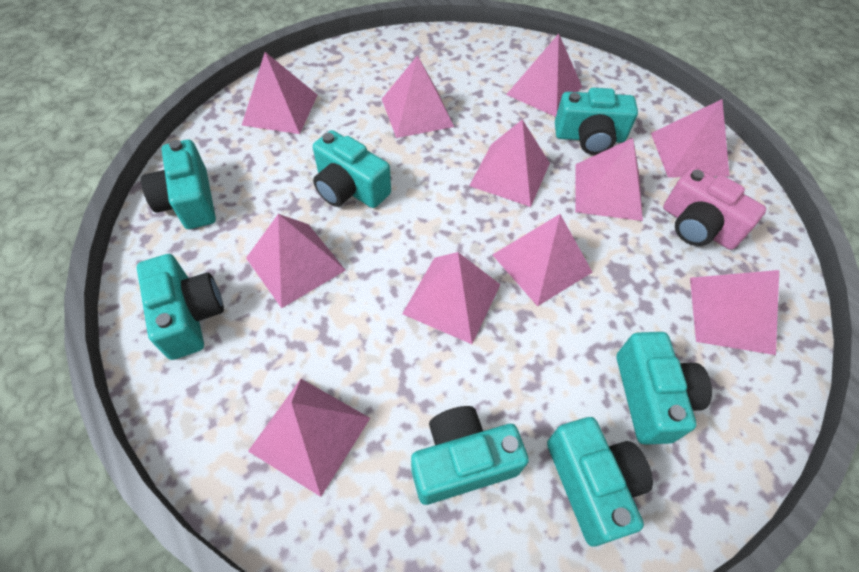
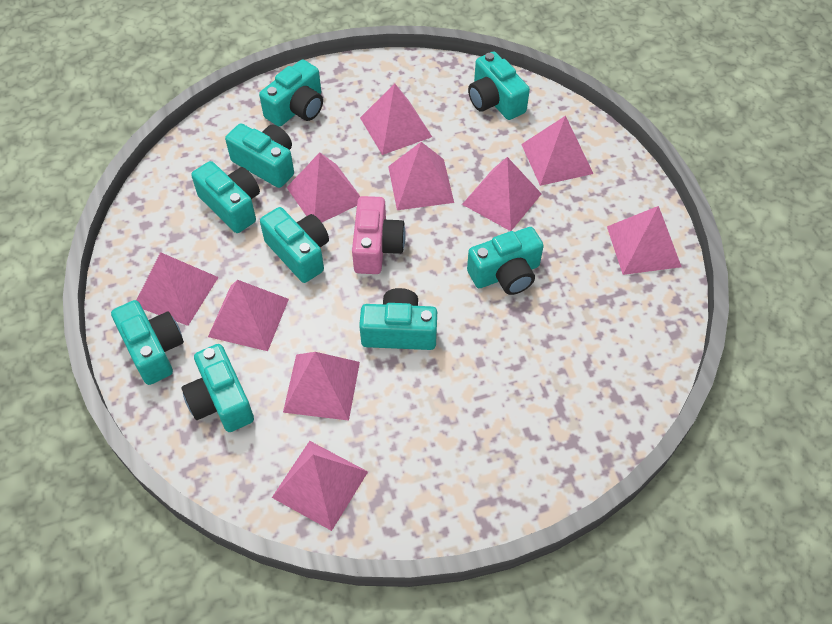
pink pyramid: [242,52,318,134] [246,214,346,308] [248,379,370,497] [382,55,454,138] [402,252,501,344] [469,119,550,207] [492,214,592,306] [506,34,582,117] [575,138,643,221] [651,99,730,178] [690,270,779,355] = 11 -> [137,252,219,326] [208,280,289,351] [272,441,368,531] [283,352,360,421] [286,152,360,222] [360,83,432,155] [388,142,454,210] [462,157,542,231] [521,116,593,186] [607,206,681,275] = 10
turquoise camera: [137,254,224,360] [141,140,216,229] [313,130,391,208] [411,406,529,505] [547,417,653,546] [555,88,638,155] [617,332,712,445] = 7 -> [111,300,184,385] [182,344,254,432] [191,161,260,233] [225,123,294,188] [259,59,323,127] [260,207,329,283] [359,288,437,350] [467,227,544,295] [468,51,530,120] = 9

